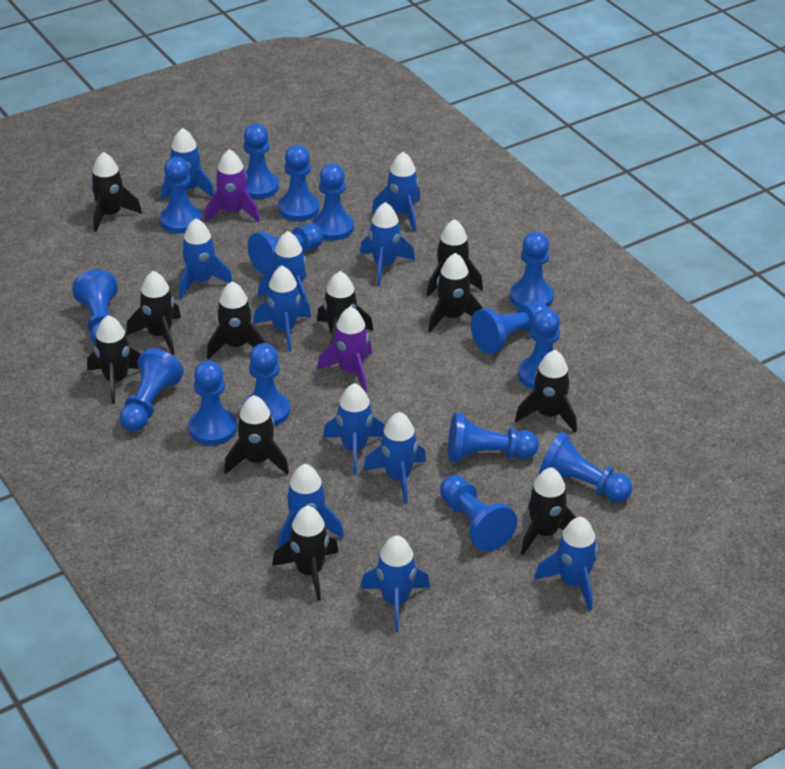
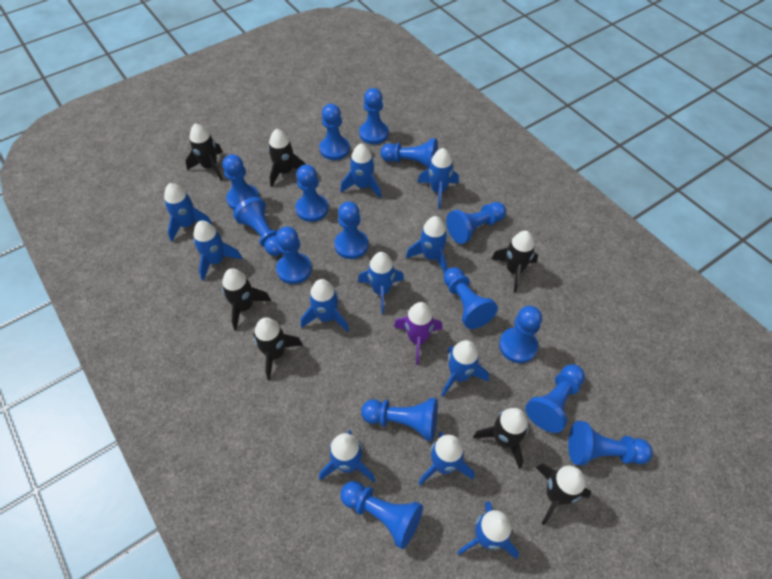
black rocket: [87,315,141,404] [91,152,142,232] [126,271,181,355] [207,281,265,359] [224,395,289,475] [272,506,339,601] [317,271,374,344] [427,219,483,297] [428,253,483,332] [515,350,577,432] [521,467,576,555] = 11 -> [185,123,223,181] [222,268,271,330] [253,317,303,380] [268,129,306,187] [473,408,529,469] [491,231,538,292] [536,463,591,525] = 7
purple rocket: [205,149,260,222] [317,306,372,392] = 2 -> [394,302,443,365] = 1

